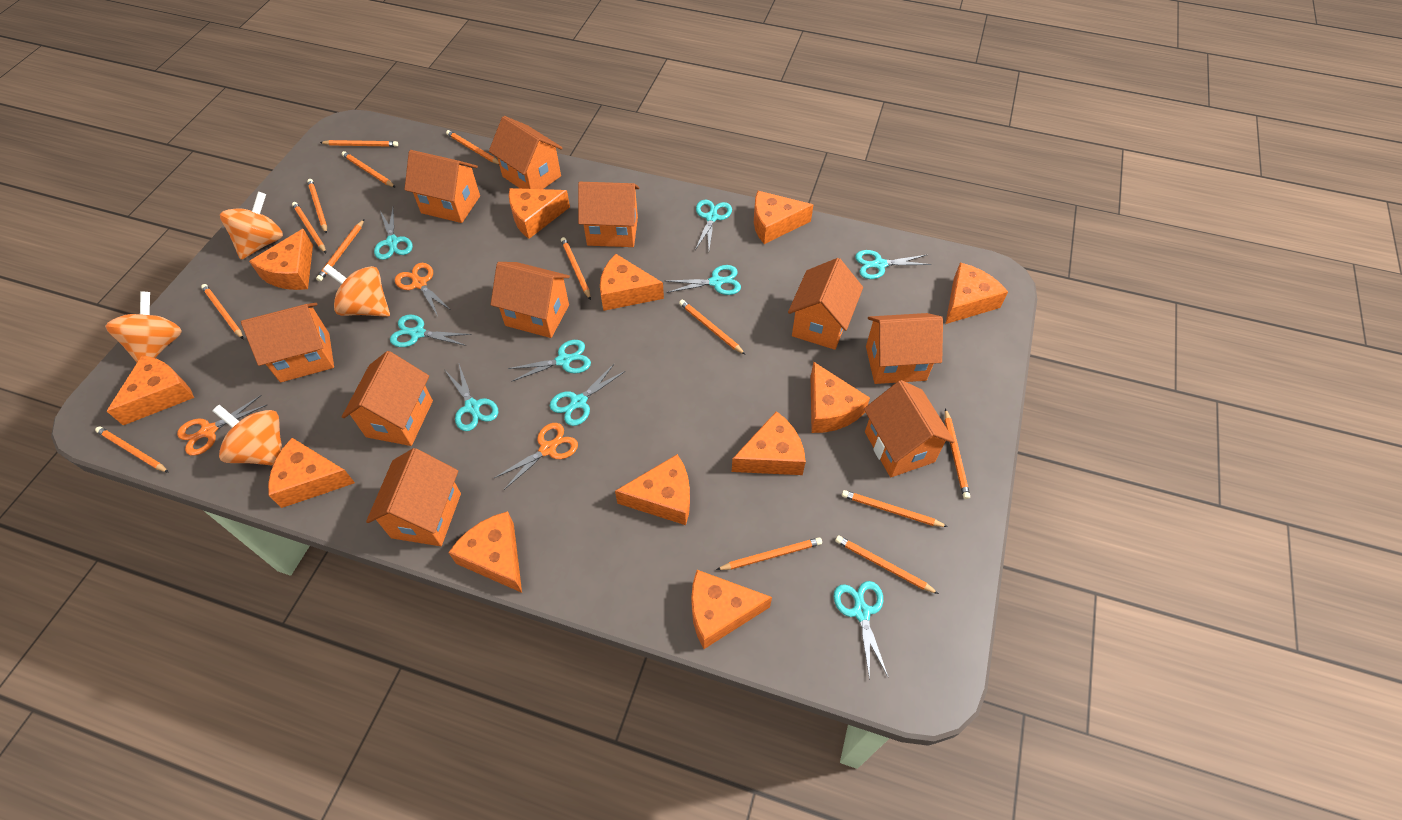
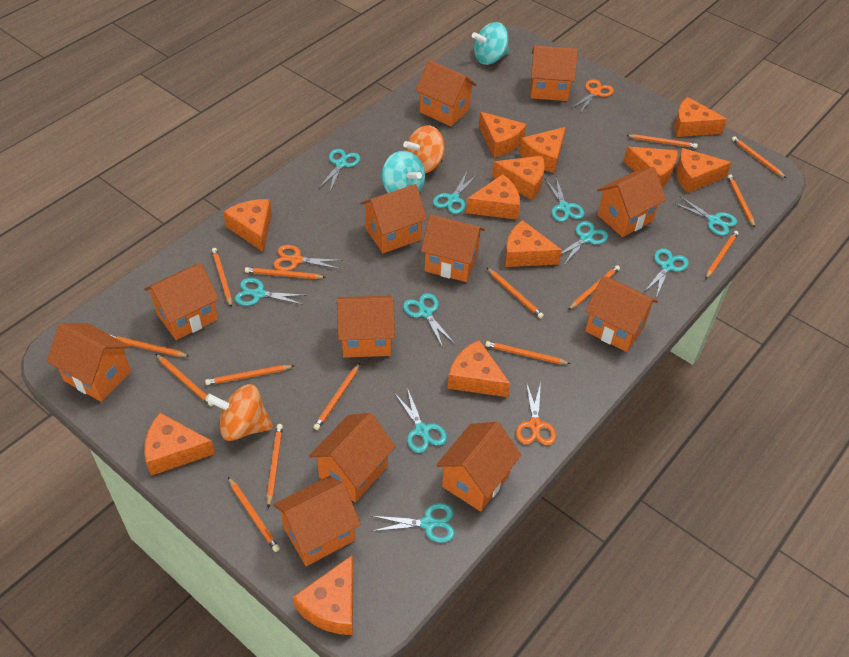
orange house: [241,303,334,382] [342,351,433,446] [366,448,461,546] [404,150,480,223] [489,116,562,189] [491,262,570,338] [578,182,639,247] [788,258,863,350] [864,380,955,477] [866,313,943,384] = 10 -> [47,323,131,402] [144,263,219,340] [273,476,361,566] [309,413,396,502] [337,296,395,358] [360,184,427,253] [416,60,476,127] [421,214,485,282] [436,422,521,512] [531,46,578,101] [585,276,658,352] [597,167,666,237] = 12
orange pencil: [95,427,169,473] [201,284,243,339] [292,202,326,253] [307,179,327,234] [316,219,364,282] [320,140,398,147] [342,151,396,188] [446,130,499,164] [561,237,591,300] [679,300,746,355] [716,537,822,570] [835,535,939,594] [842,490,948,527] [944,408,970,499] = 14 -> [111,335,189,357] [156,354,213,406] [205,365,294,385] [212,248,232,308] [228,477,280,552] [245,267,326,279] [267,424,283,508] [313,363,360,430] [485,341,571,364] [487,268,544,318] [568,265,620,310] [626,134,698,148] [705,231,739,279] [728,174,755,227] [732,136,786,178] = 15
orange spinning top: [105,291,182,362] [213,405,282,466] [220,191,283,260] [323,264,390,317] = 4 -> [205,384,273,441] [403,125,445,173] = 2
turquoise scissors: [374,208,413,260] [390,315,472,347] [445,364,498,431] [508,340,591,382] [550,363,625,426] [666,265,741,295] [695,199,732,250] [833,581,888,680] [855,250,931,279] = 9 -> [235,278,307,306] [319,149,360,191] [372,503,455,543] [394,388,447,453] [403,293,455,348] [433,172,478,214] [545,177,584,222] [561,221,608,265] [644,248,689,297] [673,196,737,236] = 10
turquoise spinning top: none = 0 -> [382,151,425,193] [472,22,509,65] = 2

